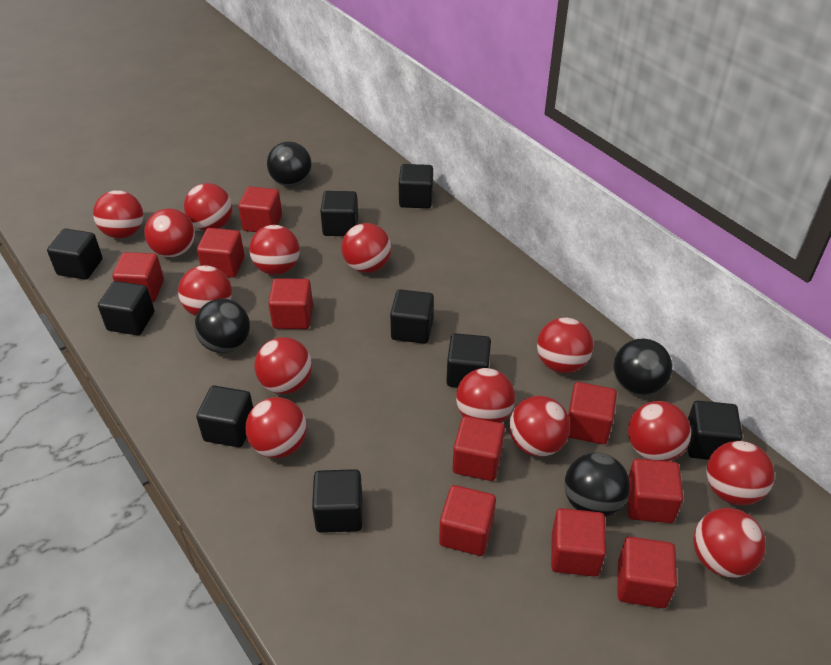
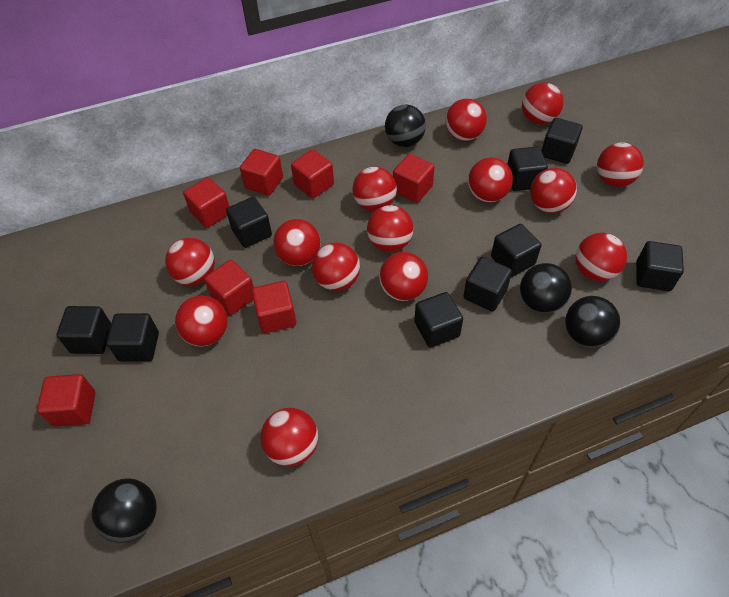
red cube: [112,252,164,302] [197,228,245,278] [238,186,282,232] [268,278,313,329] [439,485,496,556] [453,416,505,481] [551,508,606,577] [568,382,617,444] [618,537,677,608] [627,459,683,523] = 10 -> [37,374,95,427] [183,177,229,228] [204,260,254,315] [240,149,283,196] [252,281,296,333] [291,149,334,199] [393,154,435,203] = 7

